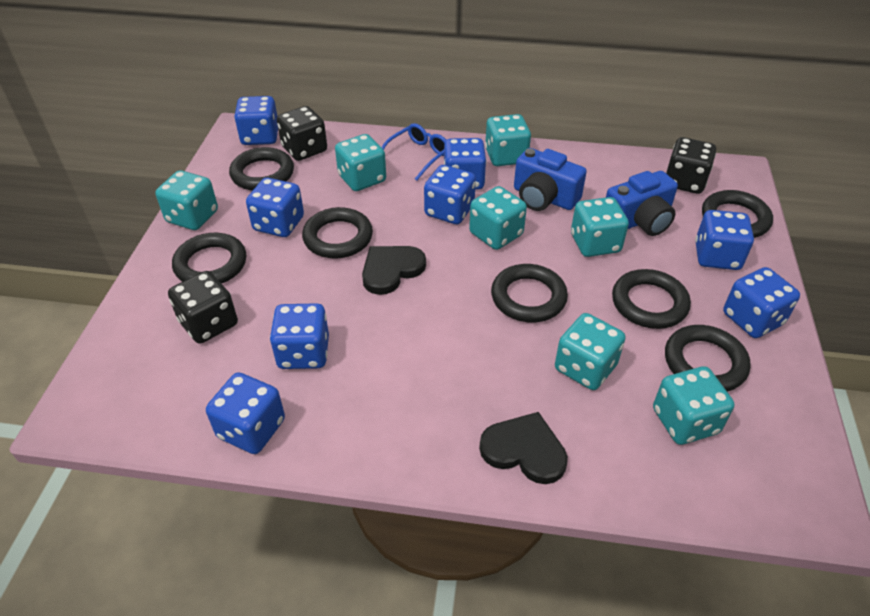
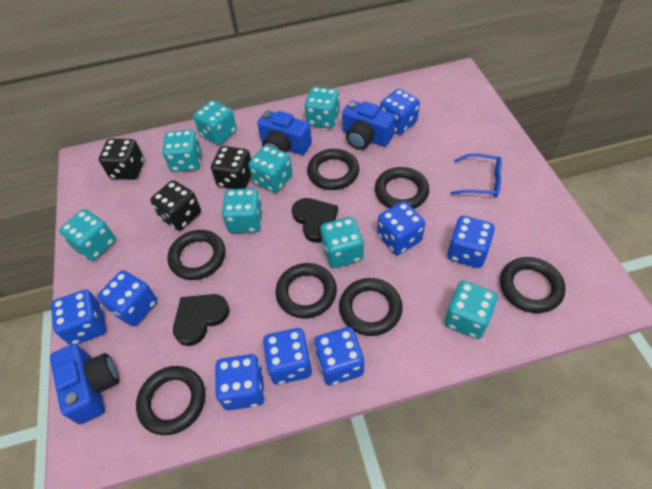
blue camera: [514,148,587,211] [606,171,678,236] = 2 -> [50,344,119,424] [257,111,312,155] [342,101,395,150] = 3
turquoise dice: [155,170,218,230] [335,134,386,191] [469,186,527,250] [485,114,531,166] [555,313,626,390] [571,197,629,257] [653,366,734,445] = 7 -> [59,209,116,261] [162,130,201,172] [194,100,237,145] [222,188,263,233] [248,145,293,193] [305,87,340,128] [321,217,364,268] [444,281,498,339] = 8

